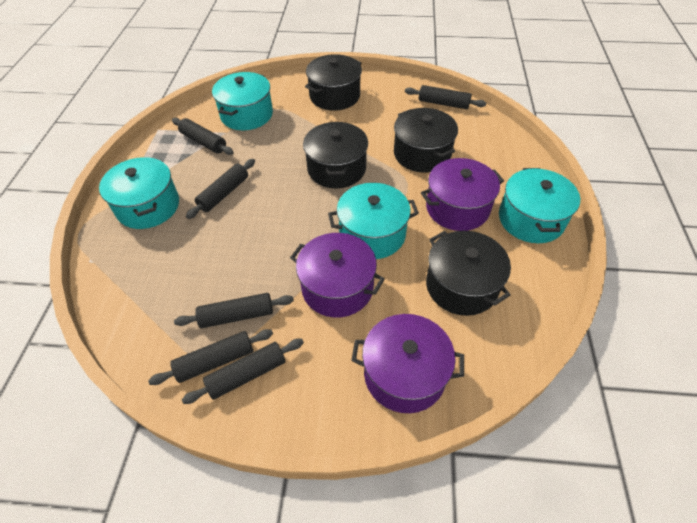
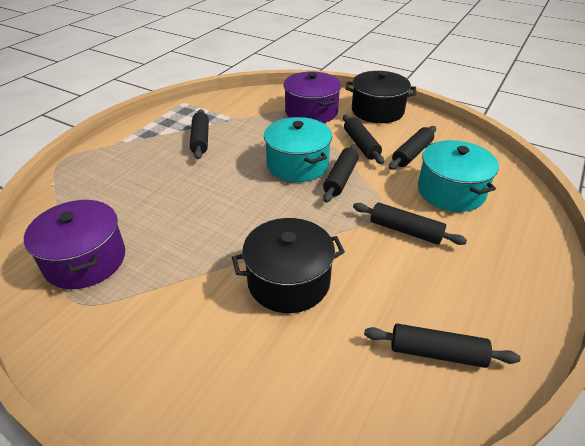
black pot: [303,122,368,188] [305,54,362,111] [394,108,458,173] [426,231,511,316] = 4 -> [232,218,345,313] [346,71,416,123] = 2
purple pot: [290,233,385,318] [351,314,464,413] [421,158,504,231] = 3 -> [24,200,125,289] [284,72,341,123] = 2
turquoise pot: [99,157,179,229] [212,72,273,130] [328,183,419,259] [499,168,580,243] = 4 -> [264,117,332,182] [418,140,499,212] = 2

